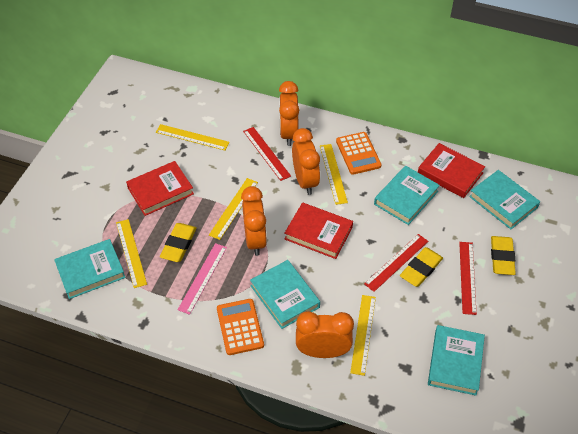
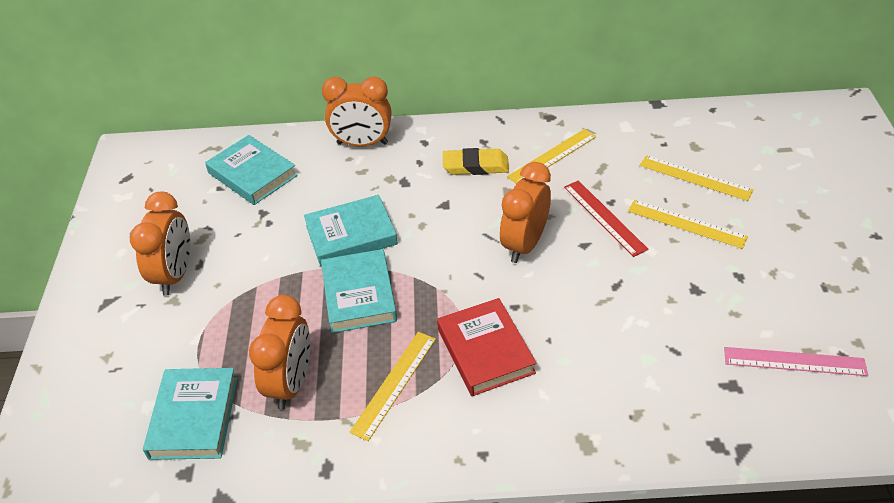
orange calculator: [217,299,264,355] [336,132,382,175] = 2 -> none = 0
red book: [126,161,194,216] [284,202,353,259] [418,143,485,198] = 3 -> [437,298,537,396] = 1
red ruler: [243,127,291,181] [364,234,428,292] [459,242,477,315] = 3 -> [564,180,649,257] = 1
turquoise book: [54,239,126,299] [250,260,320,329] [374,166,440,225] [428,325,485,396] [469,170,540,230] = 5 -> [143,368,238,460] [205,135,298,205] [304,195,398,266] [321,249,397,333] = 4
yellow eraser: [160,223,197,262] [400,247,443,287] [491,236,516,275] = 3 -> [443,148,509,175] = 1
yellow ruler: [116,219,147,288] [156,124,230,150] [209,178,258,240] [320,144,348,205] [350,295,376,376] = 5 -> [350,332,436,441] [507,129,596,184] [628,200,748,249] [640,155,754,201] = 4

